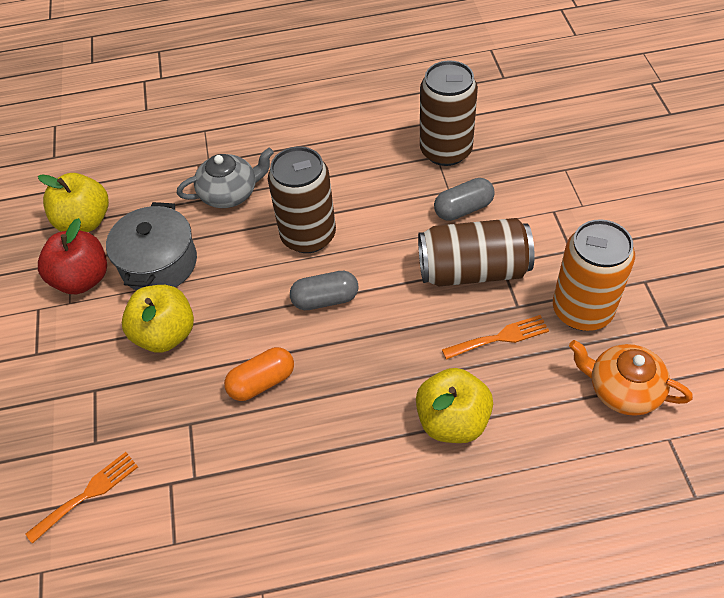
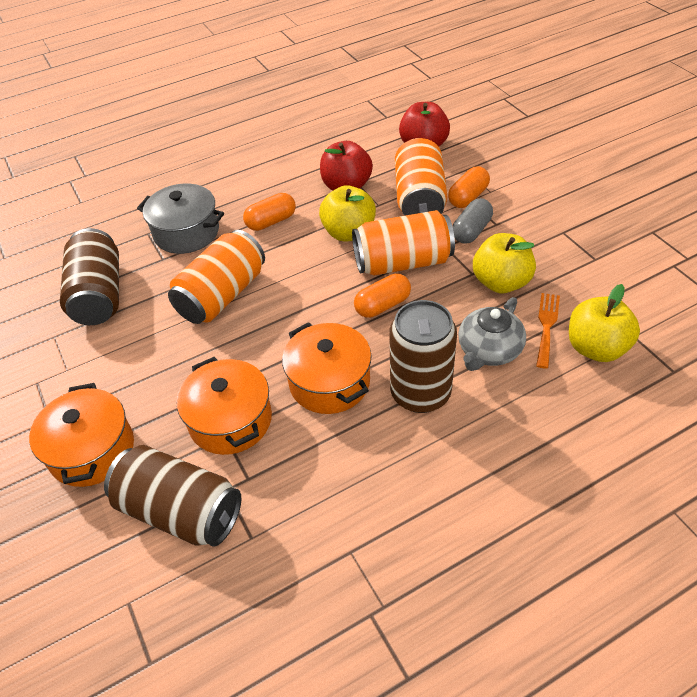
grey capsule: [290,271,358,310] [434,178,495,221] = 2 -> [452,198,493,244] = 1
orange can: [553,219,635,331] = 1 -> [168,230,265,324] [352,210,455,275] [395,138,447,216] = 3
orange capsule: [224,347,294,401] = 1 -> [243,193,296,231] [354,273,411,318] [448,166,490,208] = 3
orange fork: [26,452,138,544] [442,315,549,360] = 2 -> [536,293,560,369] = 1
orange pot: none = 0 -> [29,383,134,487] [177,357,272,455] [282,322,372,414] = 3
orange teapot: [569,340,693,416] = 1 -> none = 0
red apple: [38,218,107,294] = 1 -> [320,141,373,190] [399,102,450,146] = 2

